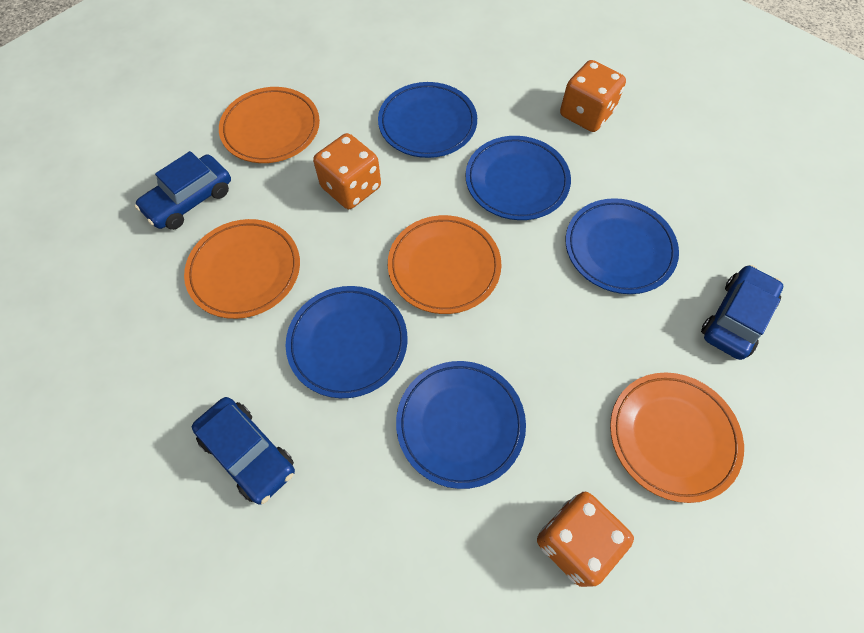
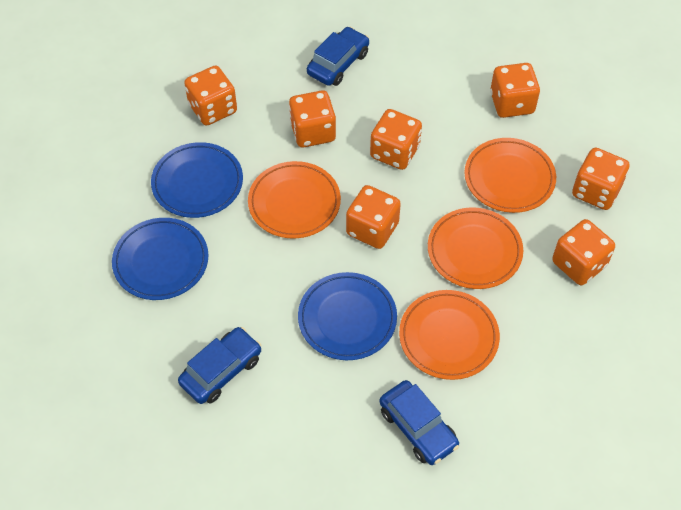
blue plate: [286,286,408,398] [378,82,477,158] [396,361,526,489] [465,136,571,220] [565,198,679,294] = 5 -> [112,218,208,300] [151,142,243,218] [298,272,397,360] = 3
orange dice: [313,133,381,209] [537,492,634,587] [560,60,626,132] = 3 -> [184,66,237,126] [289,90,336,147] [346,185,401,249] [370,109,422,170] [490,63,540,118] [552,219,615,285] [572,148,630,210] = 7

